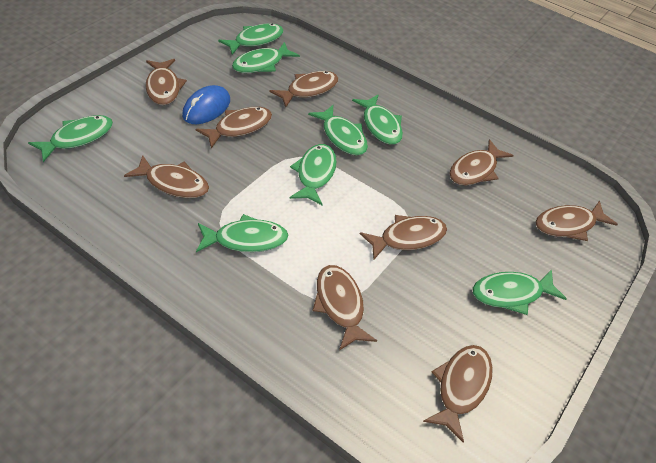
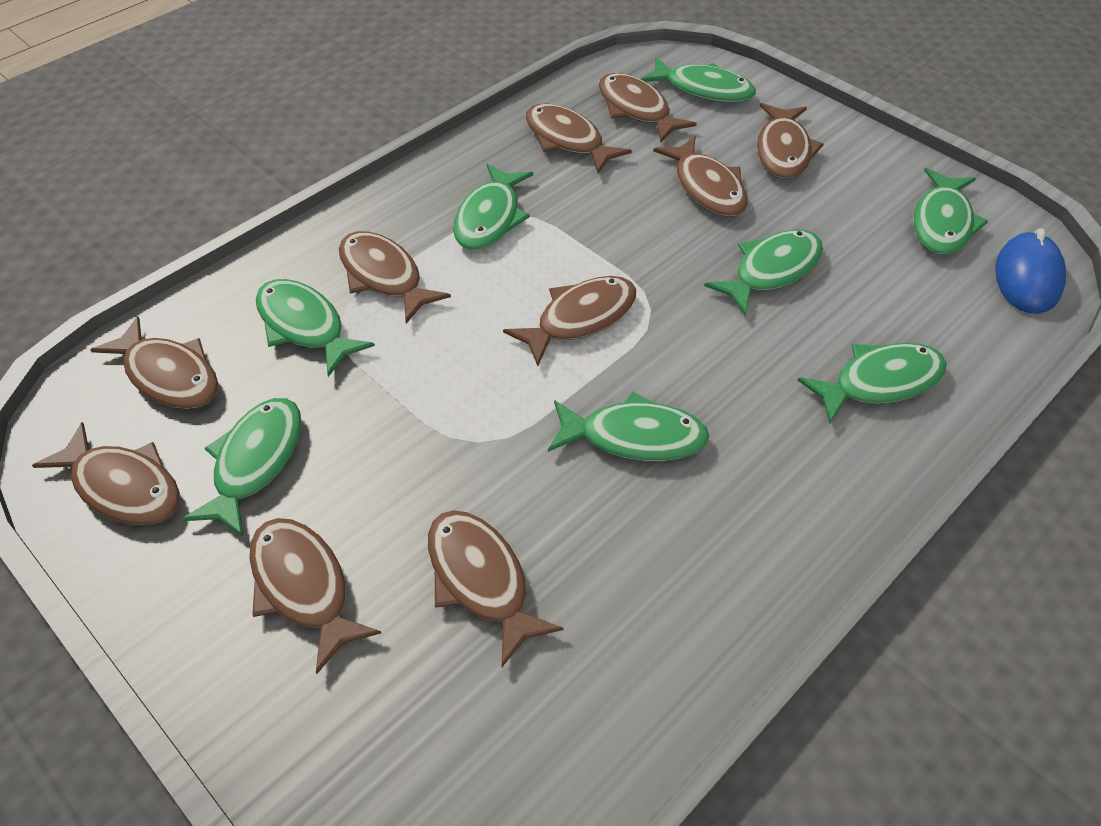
brown fish: [124,155,209,198] [145,59,187,105] [196,107,272,148] [270,71,338,107] [313,265,377,351] [360,215,447,259] [423,345,493,443] [449,139,514,186] [535,201,618,241] = 9 -> [32,422,180,525] [90,316,218,409] [249,518,381,674] [339,231,451,324] [428,510,563,667] [503,276,636,366] [525,104,632,173] [599,73,697,142] [653,136,748,217] [757,103,824,179] = 10

